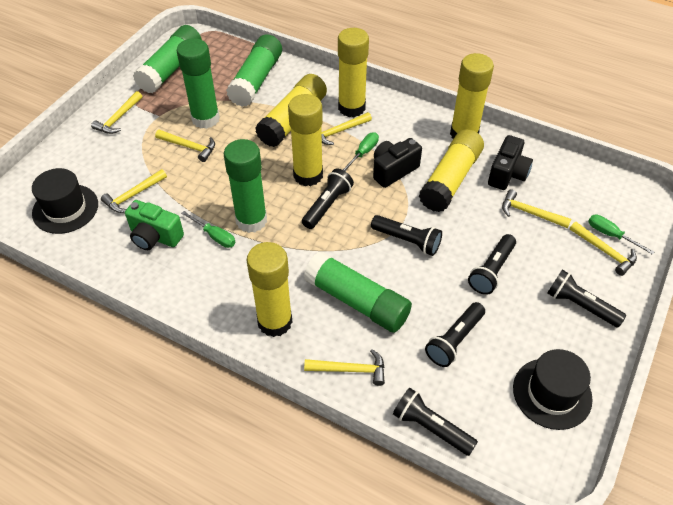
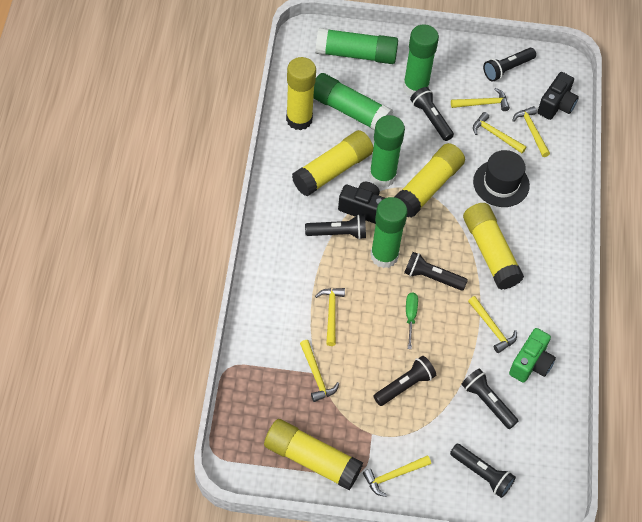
black flashlight: [302,169,354,229] [371,215,442,256] [393,388,478,456] [425,302,485,367] [468,234,516,295] [547,270,626,328] = 6 -> [305,215,366,240] [374,356,436,406] [404,252,468,291] [410,87,454,141] [450,444,516,498] [461,368,518,429] [483,48,536,81] = 7
black hat: [32,168,98,234] [513,349,593,430] = 2 -> [473,150,530,207] = 1
green screwdriver: [181,211,236,248] [342,132,379,172] [588,215,654,255] = 3 -> [406,293,418,349] = 1
yellow glue stick: [247,242,293,337] [255,74,327,147] [288,94,323,186] [338,28,369,117] [419,129,484,212] [450,53,494,139] = 6 -> [264,419,363,490] [286,57,316,130] [292,130,374,196] [395,143,465,218] [463,203,524,290] = 5

